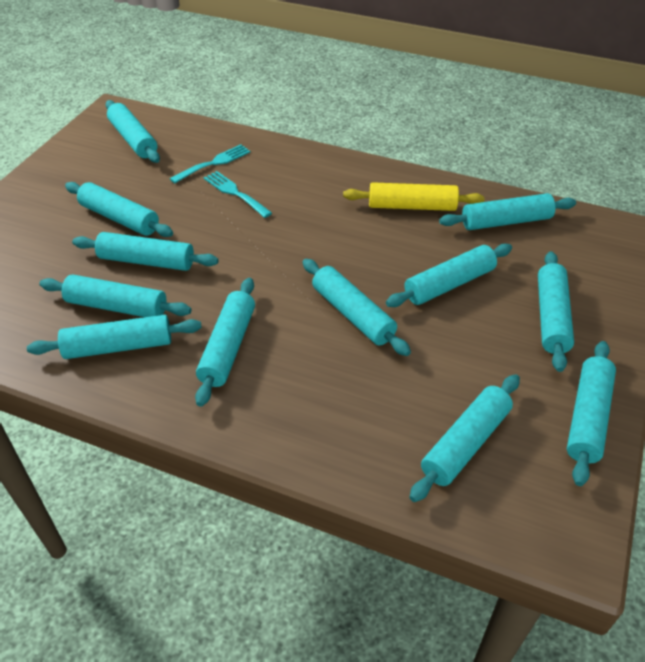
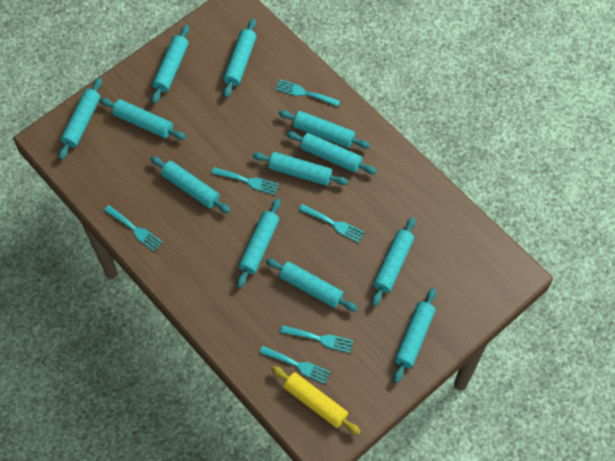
turquoise fork: [170,144,251,183] [203,171,272,218] = 2 -> [104,205,163,251] [211,167,279,195] [259,346,331,384] [276,79,340,107] [280,325,353,353] [299,204,365,243] = 6

